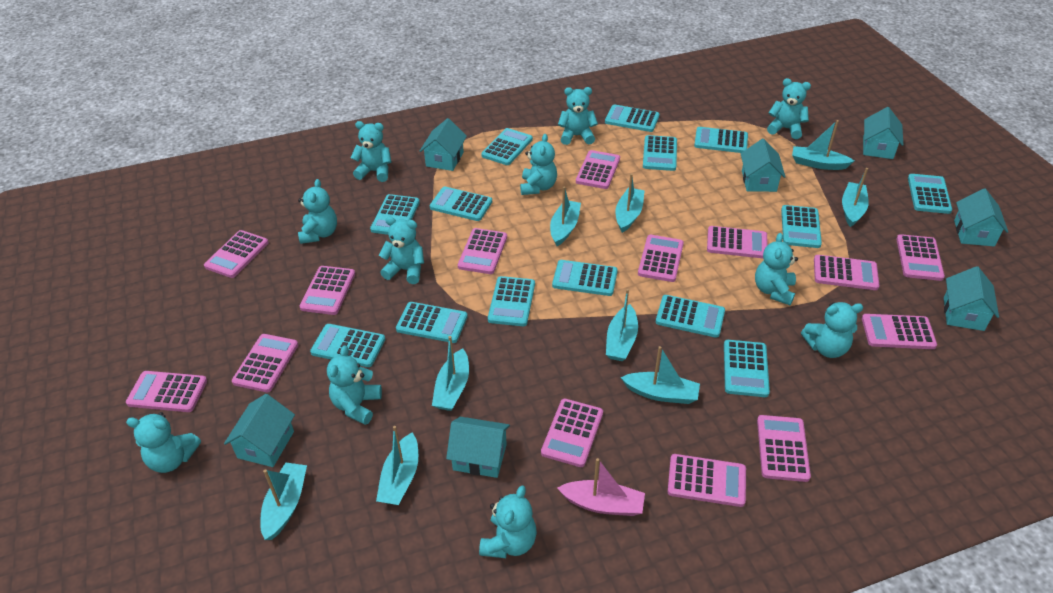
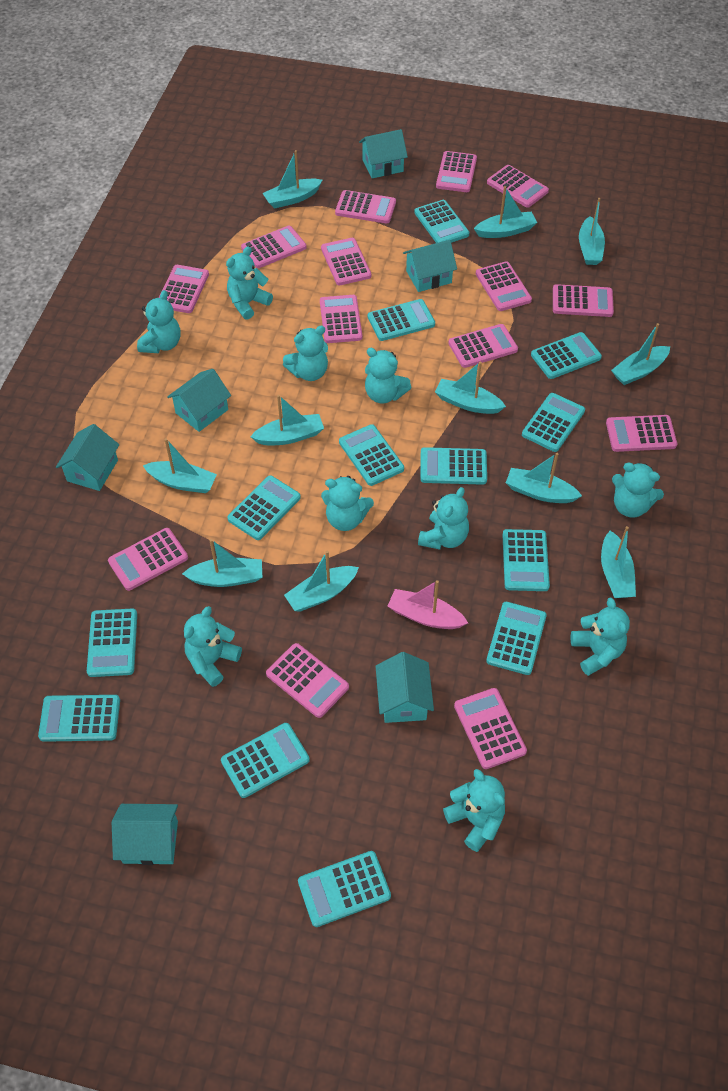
turquoise boat: [260,463,307,540] [376,426,418,505] [432,336,469,411] [550,187,581,246] [606,289,638,361] [616,173,645,233] [621,346,700,404] [792,120,854,170] [842,168,869,227] = 9 -> [143,438,217,493] [182,539,262,587] [250,395,324,445] [263,150,323,209] [284,551,359,612] [435,362,506,414] [474,186,537,238] [506,453,582,503] [579,198,605,265] [601,526,636,598] [611,323,670,385] = 11
turquoise calculator: [310,324,385,367] [370,194,420,235] [396,302,468,343] [430,186,492,221] [481,128,533,165] [488,276,535,326] [552,260,618,296] [605,104,660,132] [643,135,677,171] [656,295,725,338] [694,127,748,153] [724,340,770,397] [781,205,822,248] [908,174,952,214] = 14 -> [38,695,120,742] [87,608,137,677] [221,723,310,798] [227,475,301,540] [298,851,391,927] [339,424,404,486] [368,299,435,341] [414,200,470,243] [420,447,487,485] [486,602,547,675] [502,529,550,591] [522,393,585,452] [531,332,602,379] = 13
turquoise house: [224,394,295,467] [420,118,467,171] [446,417,510,478] [741,139,786,192] [863,107,903,159] [944,266,999,331] [954,189,1008,247] = 7 -> [56,424,119,491] [112,804,178,865] [167,369,231,432] [359,129,408,178] [375,652,434,723] [403,240,457,292] = 6
turquoise teddy bear: [126,412,201,473] [298,179,337,244] [327,345,382,425] [351,121,391,182] [379,217,424,284] [479,485,537,558] [520,134,557,195] [558,87,598,145] [755,233,798,305] [767,78,811,139] [801,302,863,358] = 11 -> [137,290,180,353] [184,606,242,687] [226,246,273,320] [283,326,328,381] [321,476,374,531] [365,348,412,404] [418,487,469,550] [443,769,505,852] [571,598,630,676] [612,463,664,517] = 10

